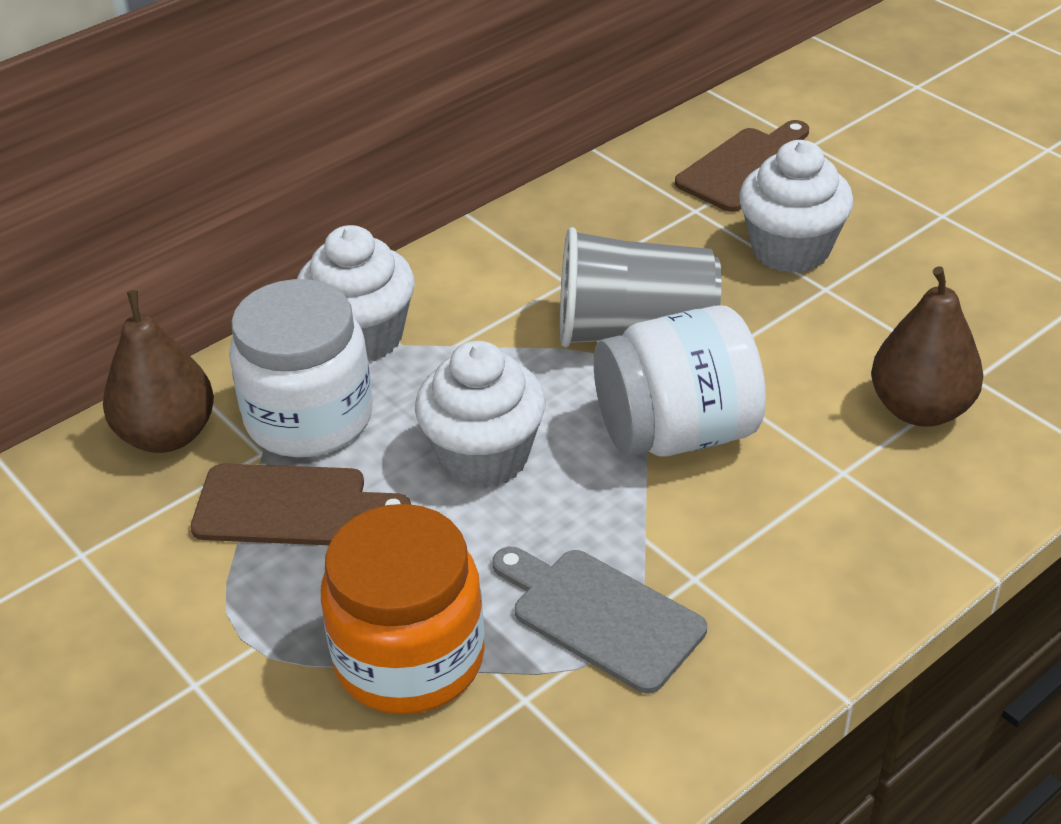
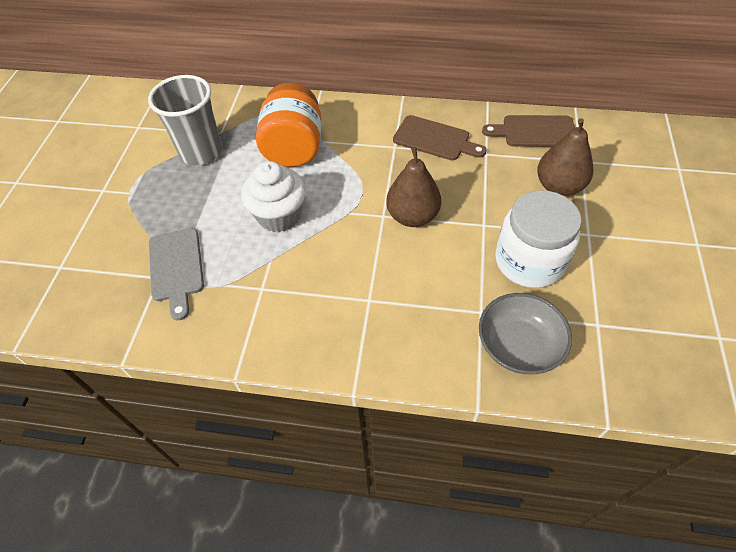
grey bowl: none = 0 -> [479,293,572,374] = 1
white cupcake: [297,225,415,361] [415,341,545,489] [739,140,854,273] = 3 -> [241,161,306,232] = 1
white jar: [229,279,373,457] [594,305,766,457] = 2 -> [495,190,582,288] = 1

